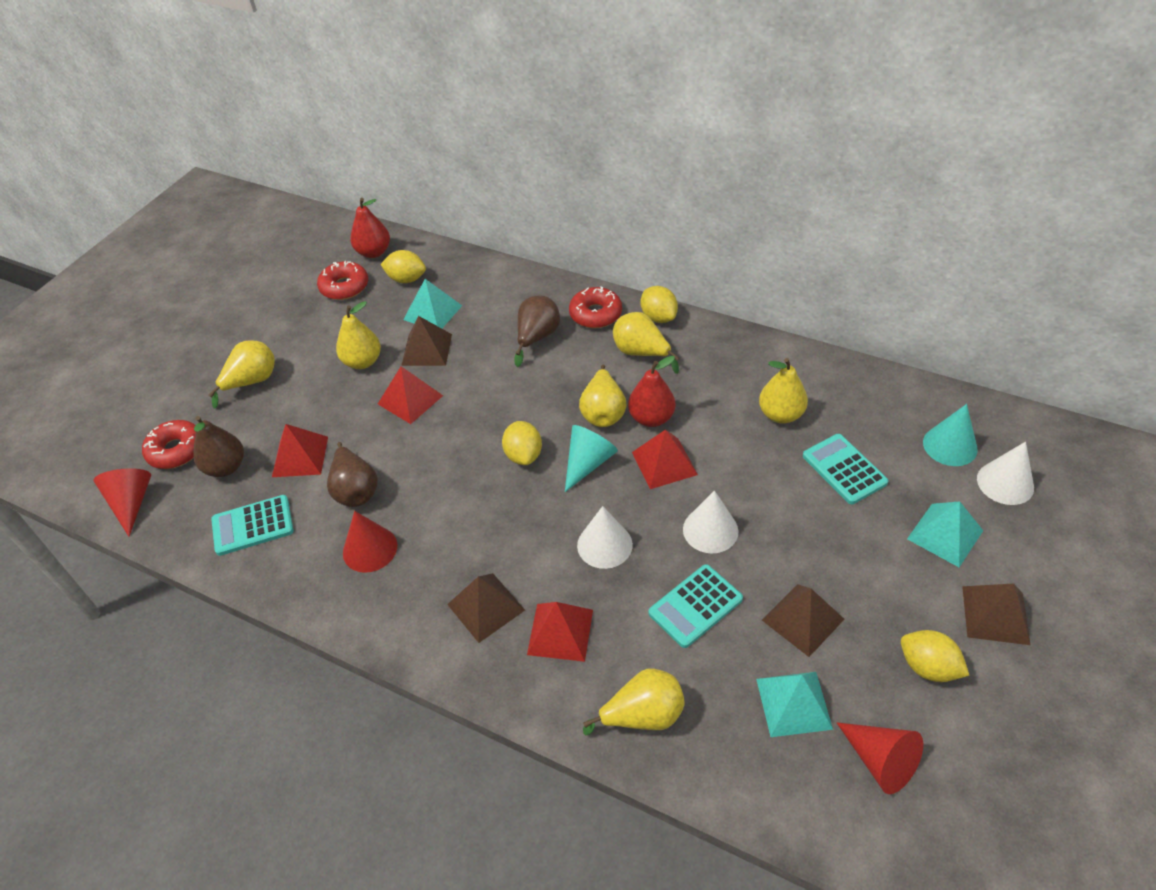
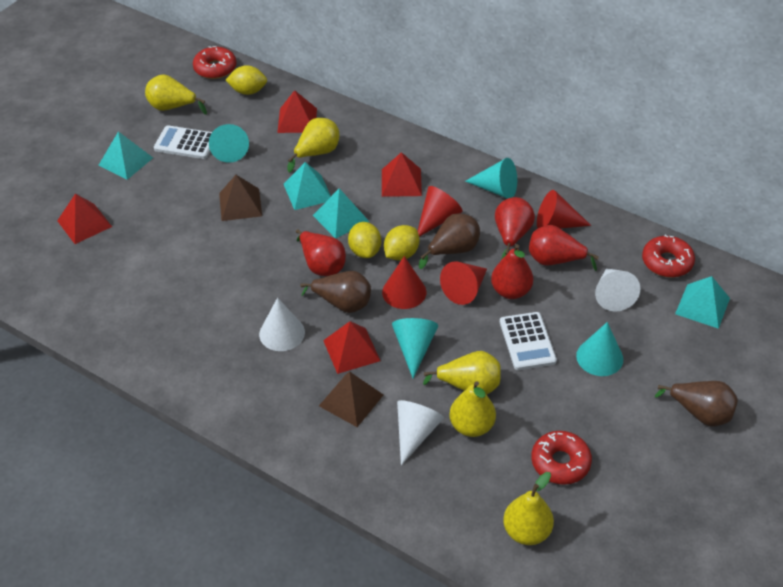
brown pyramid: [401,316,452,366] [447,573,525,643] [762,584,844,657] [962,584,1031,645] = 4 -> [219,175,262,221] [319,371,383,427] = 2
red cone: [94,468,151,536] [343,511,397,573] [837,722,923,794] = 3 -> [382,256,426,309] [418,186,463,237] [440,261,487,305] [537,190,591,229] = 4
red pear: [350,198,390,258] [628,356,675,427] = 2 -> [296,229,346,276] [491,244,533,299] [495,197,535,260] [529,225,599,271] = 4
turquoise calculator: [211,495,294,556] [648,564,743,648] [803,434,888,504] = 3 -> none = 0
turquoise cone: [565,425,618,492] [923,404,978,466] = 2 -> [209,124,249,163] [392,318,438,378] [465,158,517,199] [576,322,623,376] = 4
turquoise pyramid: [403,279,462,328] [756,672,833,737] [907,501,983,567] = 3 -> [98,131,153,180] [284,162,331,210] [313,188,369,238] [675,276,730,329] = 4
white calculator: none = 0 -> [154,125,212,159] [500,312,557,370] = 2
yellow lemon: [380,250,426,283] [502,421,542,465] [641,286,678,323] [901,630,970,682] = 4 -> [226,65,267,95] [348,222,381,258] [384,225,419,261] = 3
yellow pear: [208,340,275,409] [336,301,381,369] [579,365,626,427] [583,669,685,736] [613,312,680,374] [759,358,808,424] = 6 -> [145,74,207,115] [287,118,339,172] [423,351,501,395] [449,381,496,437] [503,472,554,545] = 5

